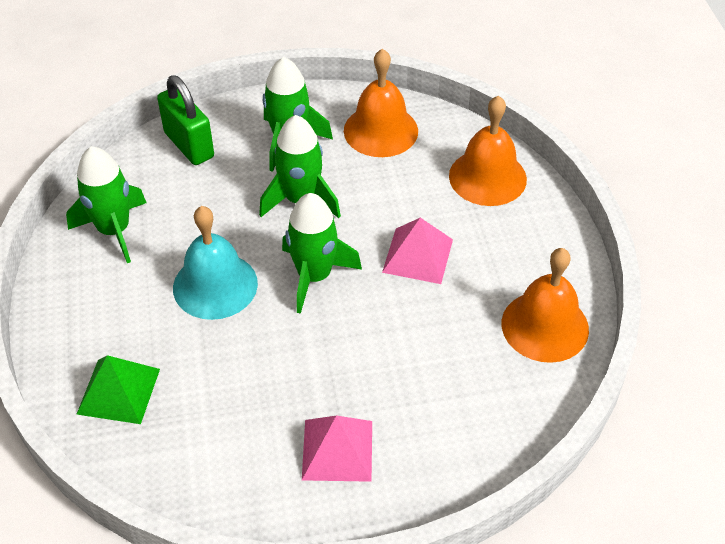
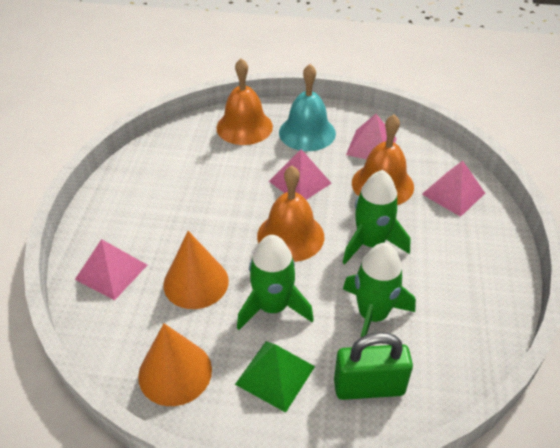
green rocket: [66,146,147,263] [259,115,341,218] [263,57,333,172] [282,193,362,314] = 4 -> [237,235,314,330] [342,170,410,264] [343,243,416,338] = 3
orange cone: none = 0 -> [138,323,212,406] [163,231,229,309] = 2
pink pyramid: [302,416,372,482] [382,218,453,284] = 2 -> [75,239,147,300] [269,149,331,200] [346,114,397,160] [422,161,485,217] = 4

